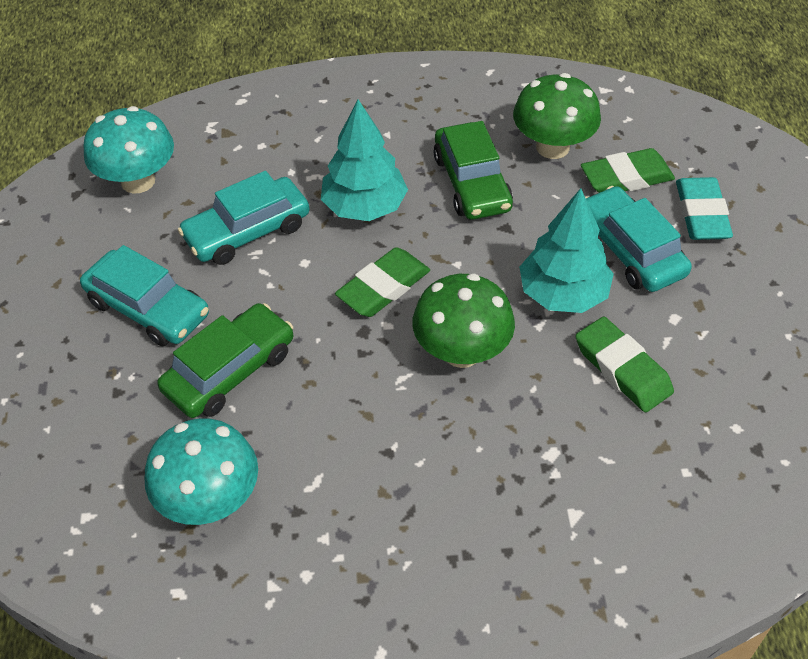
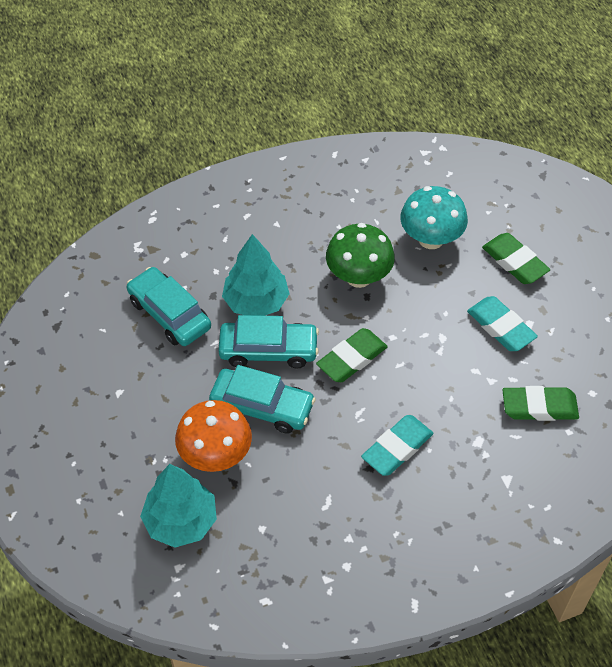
green car: [157,303,293,418] [433,121,513,220] = 2 -> none = 0
green mushroom: [412,273,515,368] [513,73,601,159] = 2 -> [326,223,395,288] = 1
orange mushroom: none = 0 -> [175,400,252,472] = 1
turquoise eraser: [676,177,733,240] = 1 -> [361,415,434,476] [467,296,538,351] = 2
turquoise mushroom: [83,106,174,194] [145,418,258,525] = 2 -> [400,186,468,249] = 1

